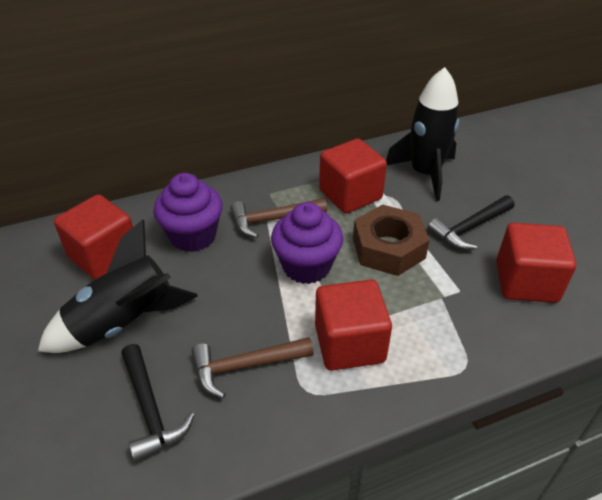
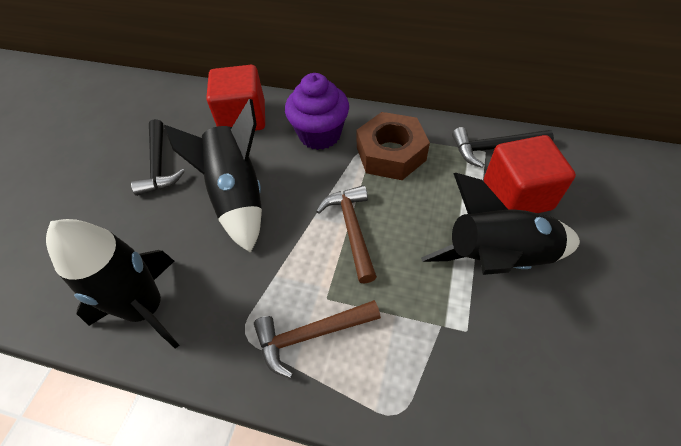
black rocket: [38,219,198,353] [386,67,459,201] = 2 -> [46,219,179,349] [164,98,262,253] [421,173,580,275] = 3
purple cupcake: [153,173,223,252] [271,202,343,284] = 2 -> [285,73,349,150] = 1
red cube: [54,194,133,280] [315,280,392,371] [319,139,387,213] [496,223,576,303] = 4 -> [206,65,265,131] [484,135,576,213] = 2

